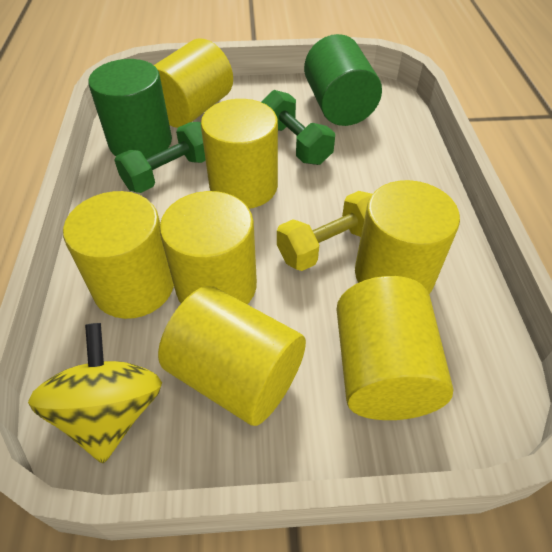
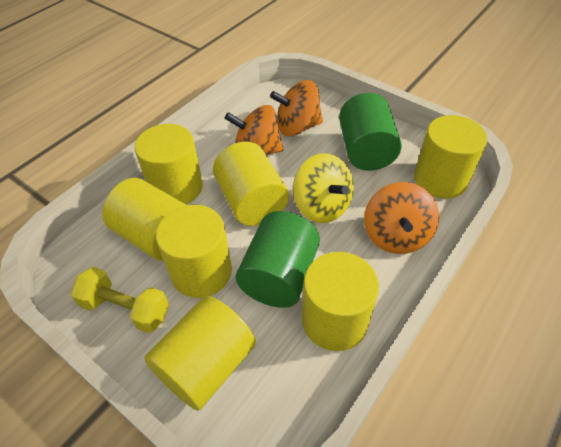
green dumbbell: [114,122,206,193] [261,90,335,165] = 2 -> none = 0
orange spinning top: none = 0 -> [225,105,284,155] [270,80,323,136] [364,182,439,254] = 3

